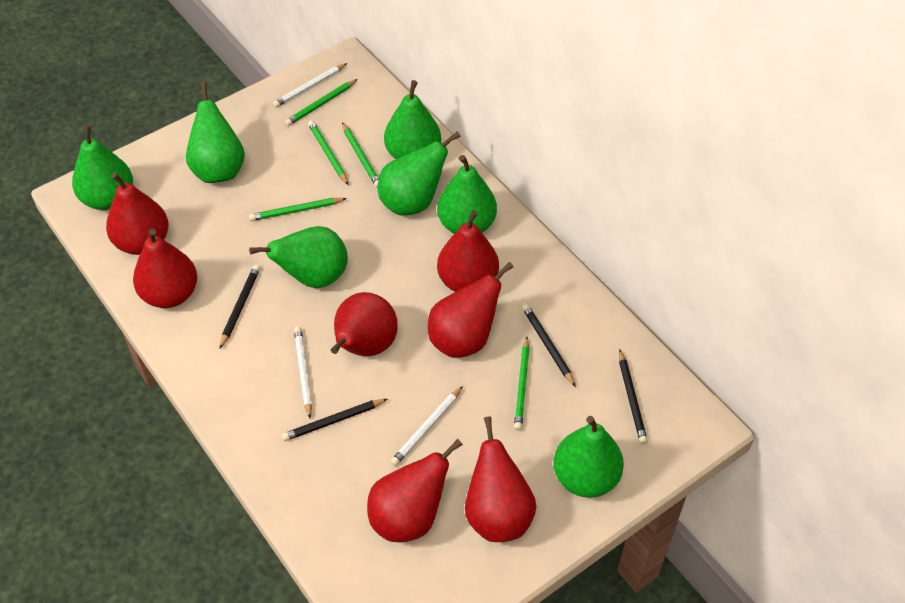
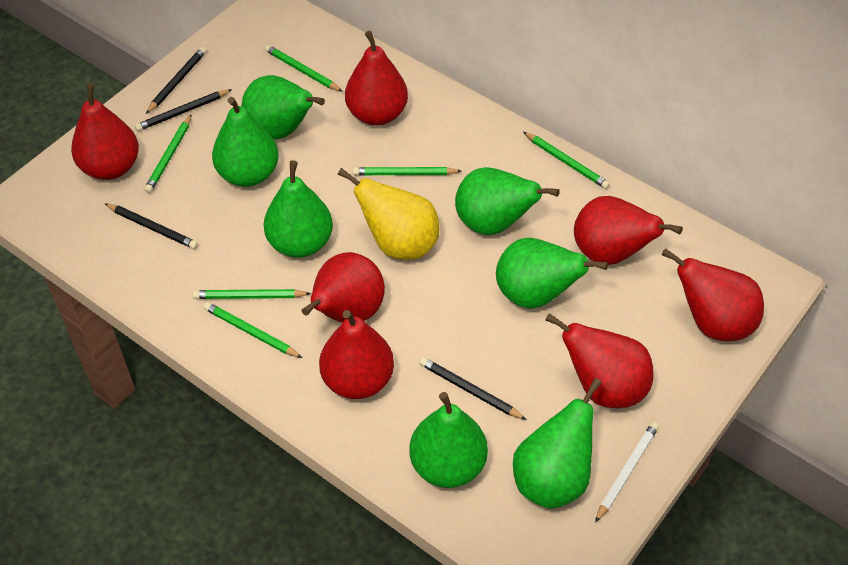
green pencil: [249,198,347,221] [285,79,358,126] [308,120,349,185] [342,122,379,188] [514,337,530,431] = 5 -> [144,114,192,193] [192,289,311,299] [203,302,302,358] [264,45,343,92] [353,167,461,175] [523,132,610,189] = 6
white pencil: [273,63,347,108] [294,327,312,418] [390,386,463,466] = 3 -> [595,422,659,523] = 1
yellow pear: none = 0 -> [338,168,439,260] = 1

